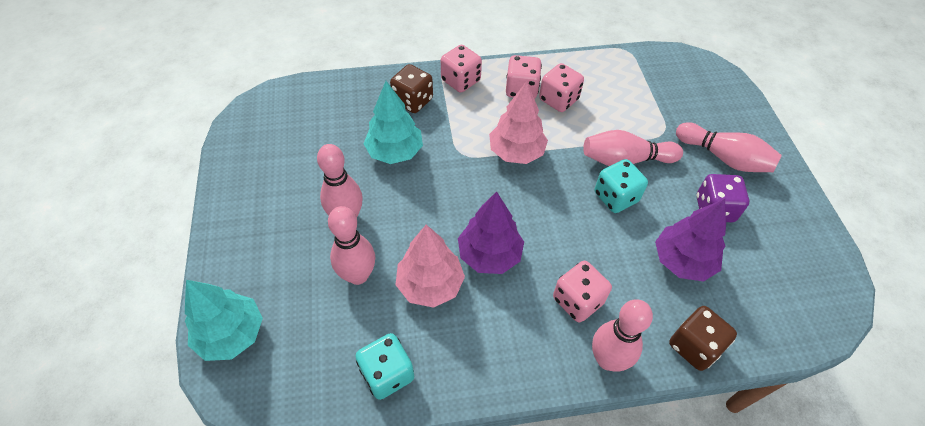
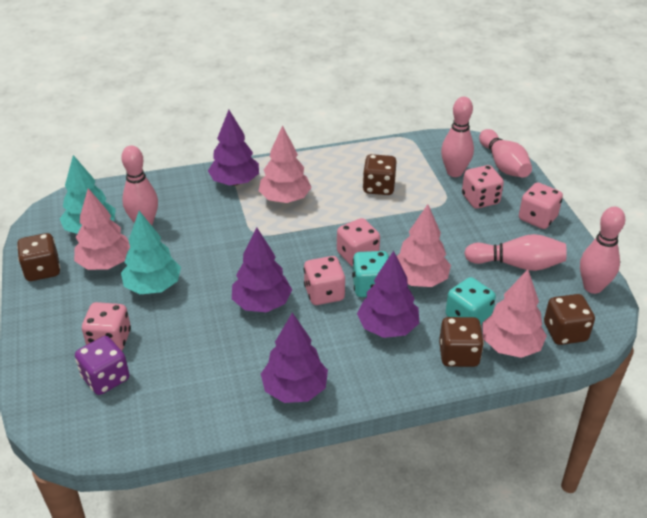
brown dice: [390,64,433,113] [669,306,737,371] = 2 -> [17,233,60,281] [363,154,397,195] [439,317,484,367] [544,294,595,345] = 4
pink dice: [441,45,482,93] [506,55,542,99] [539,63,584,112] [553,261,612,322] = 4 -> [82,302,131,351] [304,256,345,305] [337,218,380,267] [462,165,504,209] [519,182,563,229] = 5
pink tree: [395,225,465,308] [489,81,548,164] = 2 -> [74,188,130,270] [259,125,312,203] [397,204,451,287] [482,269,547,358] = 4
purple tree: [458,191,524,274] [655,199,726,281] = 2 -> [208,110,259,186] [232,228,292,312] [261,312,328,403] [357,251,419,338] = 4

